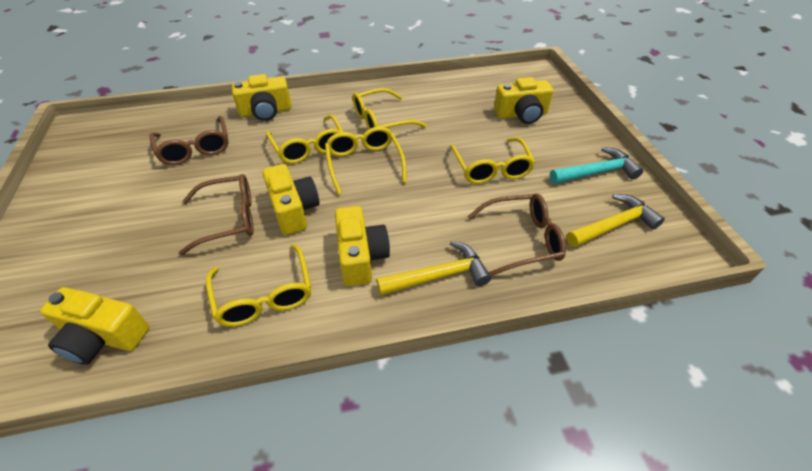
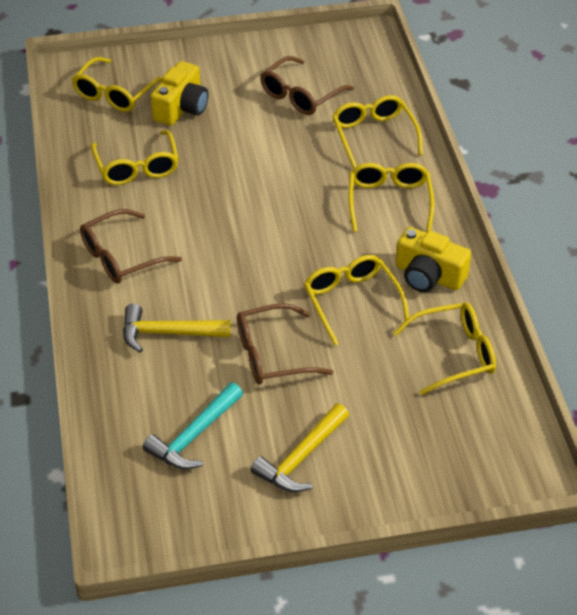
yellow camera: [40,287,150,365] [232,74,292,121] [262,164,320,235] [335,206,390,286] [494,77,553,124] = 5 -> [150,61,209,126] [396,227,471,292] = 2
yellow glasses: [206,244,311,327] [266,115,343,164] [325,127,407,195] [353,88,427,130] [450,137,536,184] = 5 -> [72,57,163,112] [91,130,179,185] [304,255,409,346] [332,95,423,169] [348,163,435,232] [393,302,496,395] = 6

